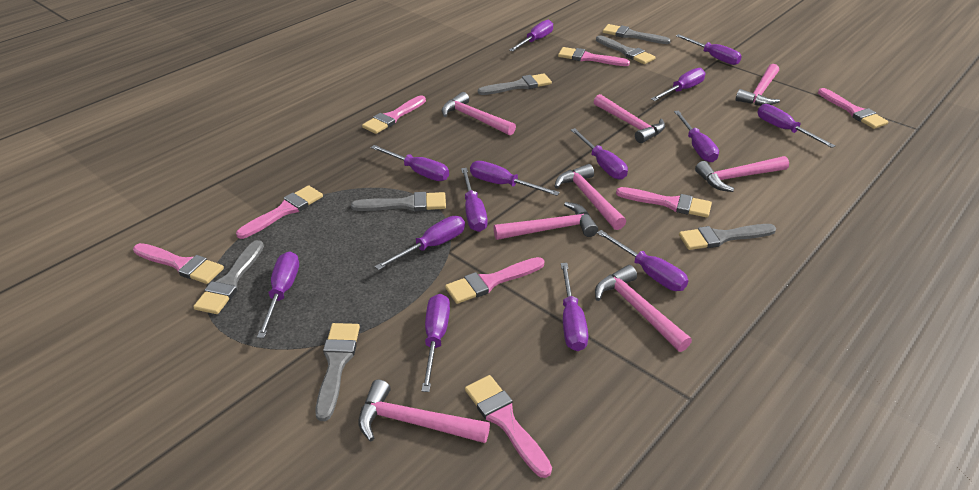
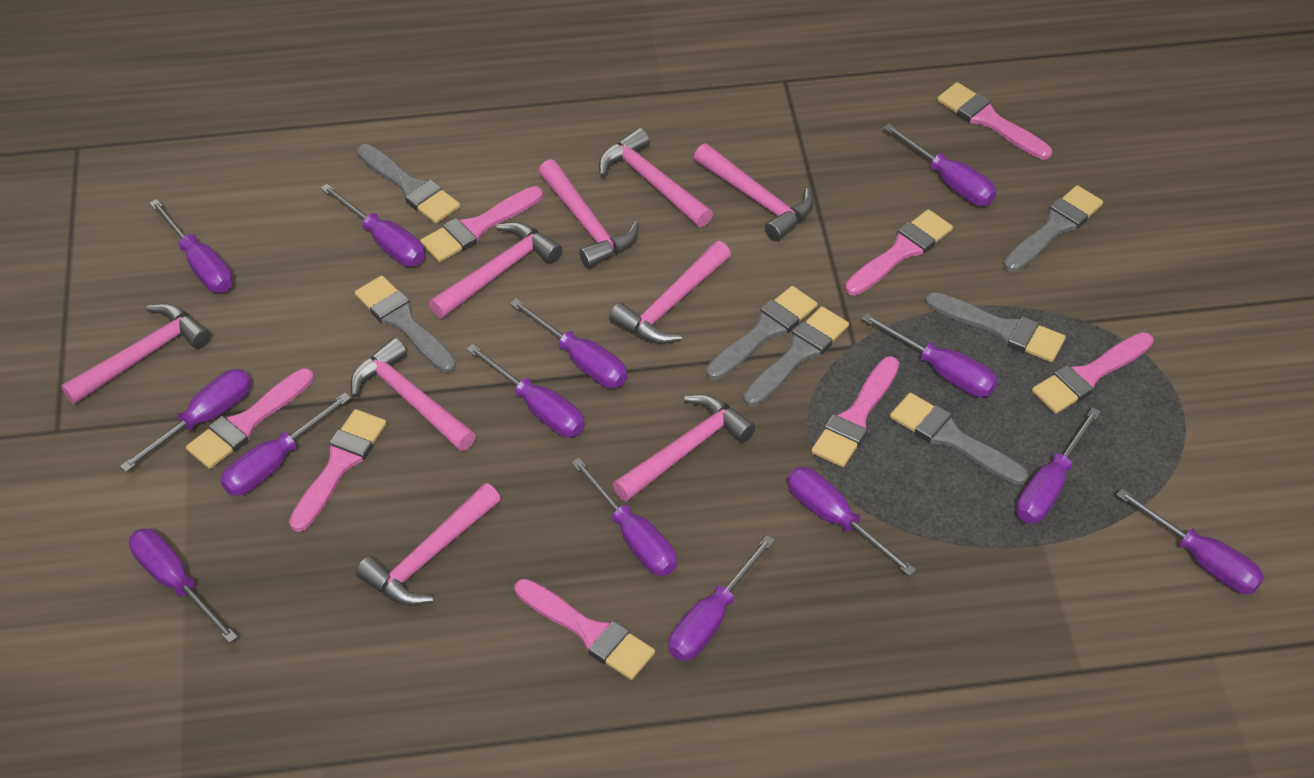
pink hammer: [359,379,490,443] [442,92,516,136] [493,202,598,240] [554,164,626,230] [594,94,665,143] [595,265,692,352] [695,156,789,192] [736,64,780,106] = 8 -> [61,303,211,405] [350,338,476,451] [356,483,501,606] [429,222,562,319] [538,159,639,269] [599,128,713,227] [609,241,731,344] [612,394,756,502] [694,144,814,241] = 9

